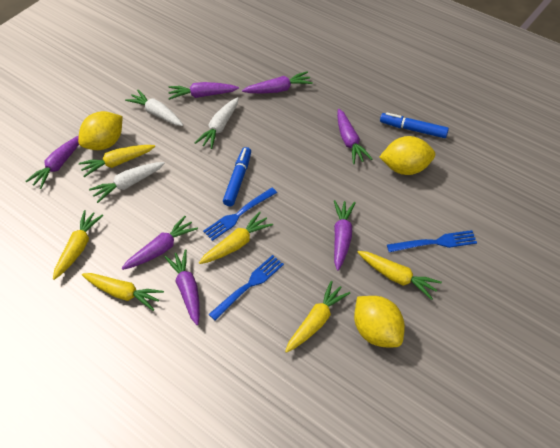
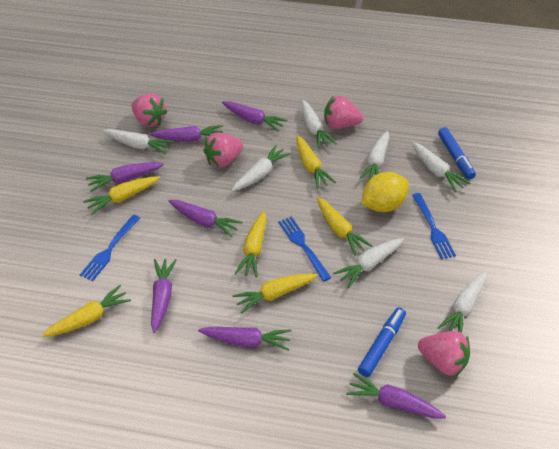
pink strawberry: none = 0 -> [132,93,168,127] [203,132,243,168] [324,96,363,129] [418,331,470,376] = 4
white carrot: [89,162,165,203] [125,90,183,126] [195,97,239,149] = 3 -> [103,129,173,155] [232,145,291,191] [302,100,337,149] [333,238,404,288] [359,131,389,180] [412,142,470,192] [437,271,487,333] = 7
yellow lemon: [78,111,122,150] [354,296,405,347] [379,136,435,175] = 3 -> [361,172,409,212] = 1

